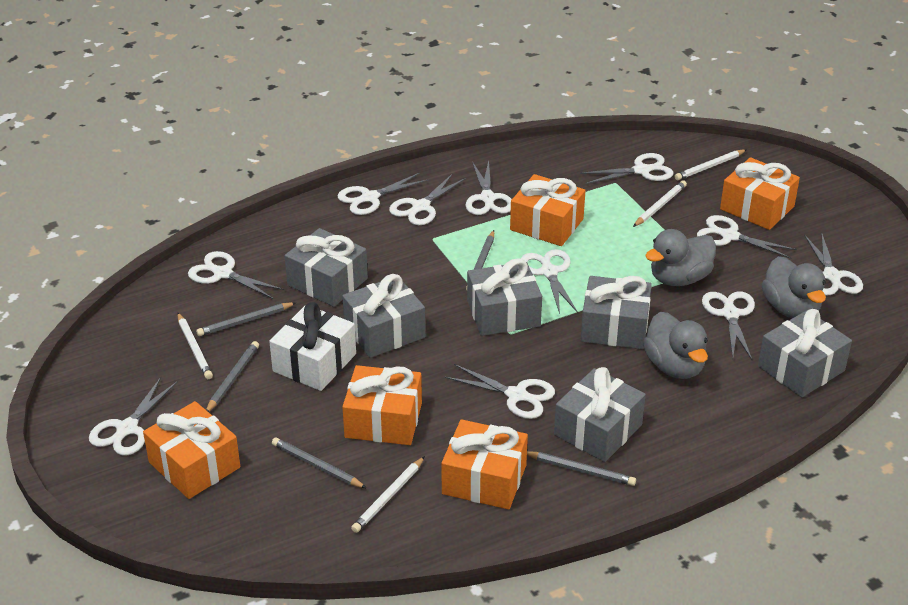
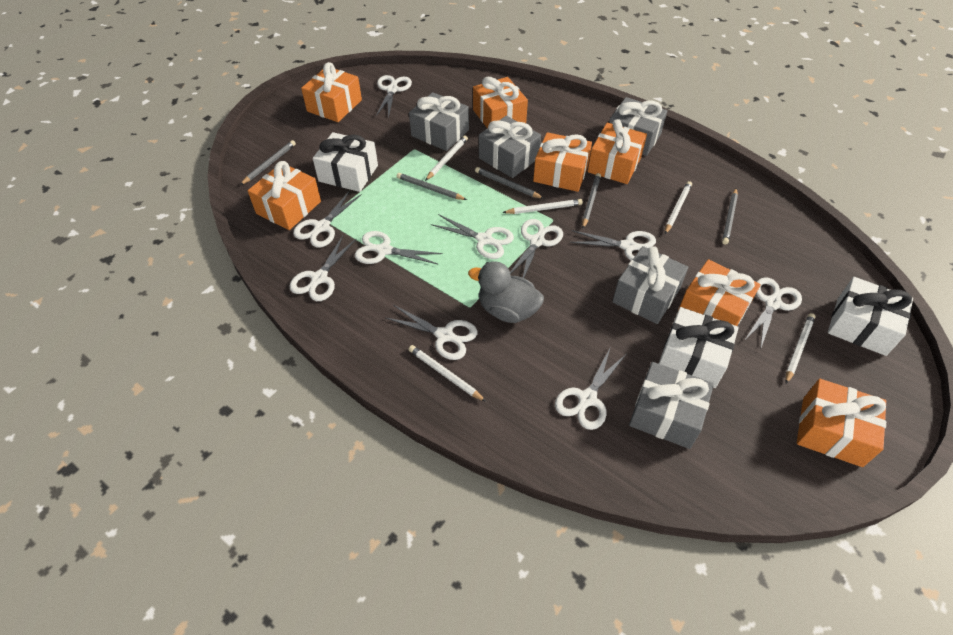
grey duck: [643,312,708,379] [645,229,716,286] [762,256,826,319] = 3 -> [468,261,544,323] = 1
grey gift: [285,228,368,307] [342,274,425,358] [467,258,542,336] [554,367,646,462] [581,276,652,349] [758,309,852,397] = 6 -> [409,92,469,151] [479,116,541,178] [609,97,667,156] [612,246,688,324] [629,362,714,449] = 5
orange gift: [143,401,240,499] [342,365,422,445] [441,419,528,509] [510,174,586,246] [720,157,800,230] = 5 -> [248,161,321,230] [301,62,362,122] [473,77,528,128] [533,132,592,192] [588,119,647,184] [678,259,761,326] [797,379,886,467] = 7
white gift: [269,302,356,391] = 1 -> [313,132,378,192] [659,307,739,388] [828,277,913,356] = 3
white pencil: [177,313,213,379] [351,456,425,533] [633,180,687,227] [675,149,747,180] = 4 -> [408,345,486,402] [425,135,468,181] [502,199,583,214] [665,181,692,234] [786,313,816,384] = 5
white scissors: [89,377,178,455] [188,251,284,299] [337,173,429,215] [389,173,466,225] [445,364,555,419] [466,161,512,215] [521,249,578,314] [580,153,673,184] [697,215,797,259] [702,291,755,360] [804,233,863,296] = 11 -> [289,236,356,301] [293,190,362,248] [355,231,443,265] [376,75,412,119] [386,305,477,360] [431,214,514,259] [510,219,563,278] [555,348,626,430] [570,230,656,260] [744,277,802,350] = 10

